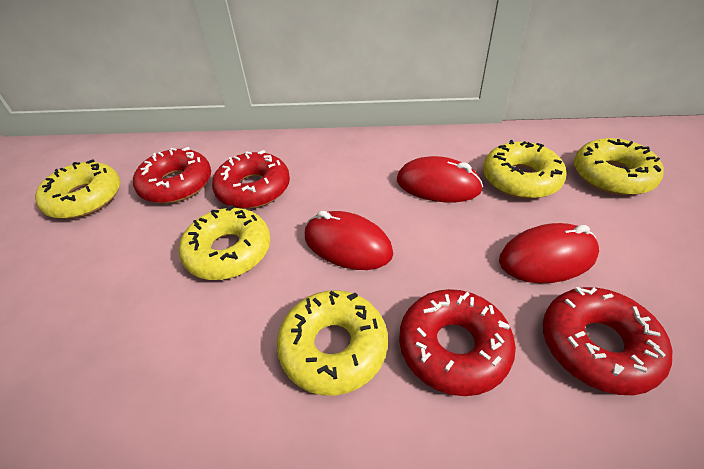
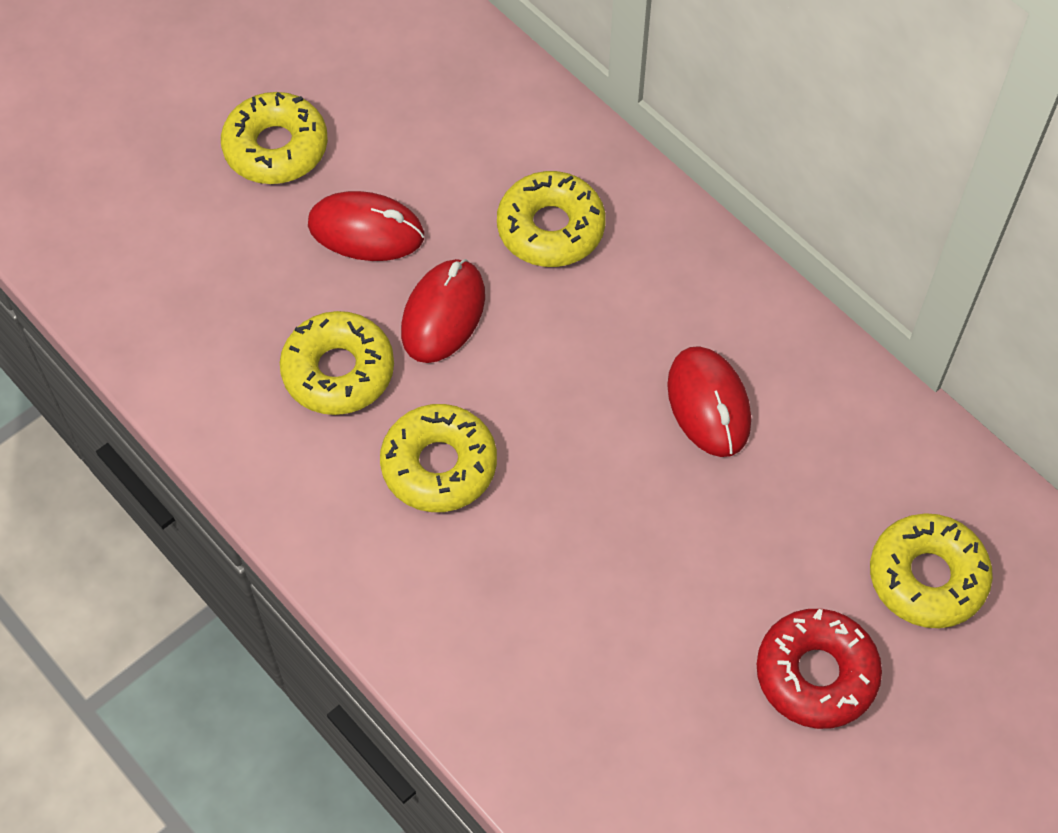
red donut: [133,147,211,204] [212,150,290,209] [399,289,516,396] [543,287,672,395] = 4 -> [757,609,882,729] = 1

